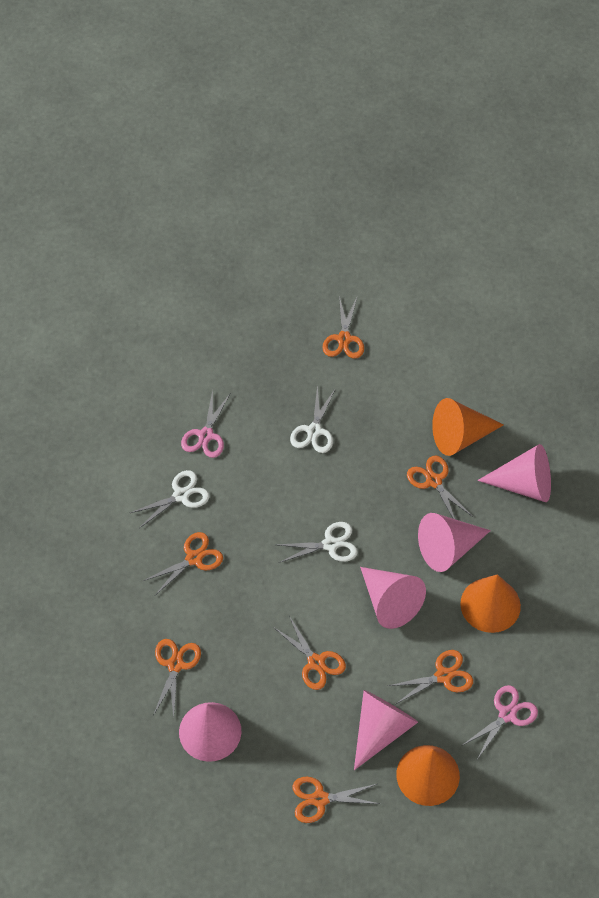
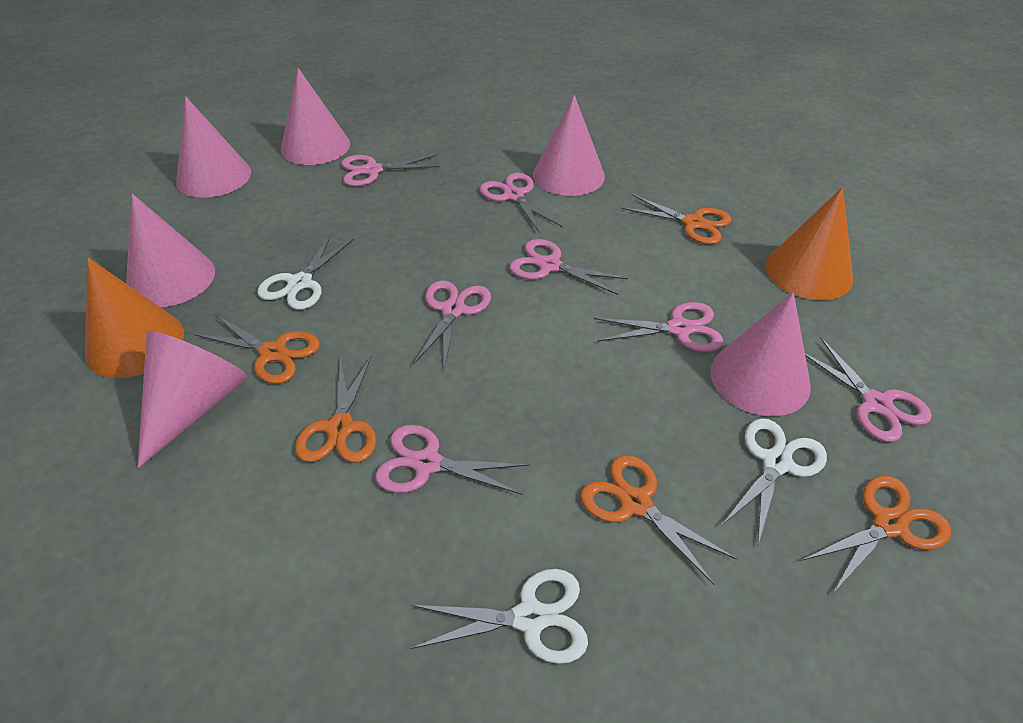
orange cone: [397,745,460,806] [432,398,504,456] [460,574,521,633] = 3 -> [85,257,184,378] [766,187,853,300] = 2
orange scissors: [143,532,223,595] [154,639,201,718] [273,616,346,690] [292,777,380,823] [323,296,364,359] [388,650,473,704] [407,456,473,519] = 7 -> [194,315,320,384] [295,355,376,463] [580,455,737,585] [621,194,731,244] [801,476,951,593] = 5
pink cone: [179,702,241,762] [354,690,418,770] [360,567,426,629] [418,513,491,572] [477,444,551,502] = 5 -> [126,194,215,307] [137,331,248,469] [176,96,251,198] [281,68,350,165] [533,95,605,196] [710,292,811,416] = 6
pink scissors: [181,390,230,458] [461,685,538,758] = 2 -> [341,155,440,186] [375,425,530,495] [413,280,491,370] [480,173,563,233] [510,239,628,295] [594,302,723,352] [805,337,932,442] = 7

